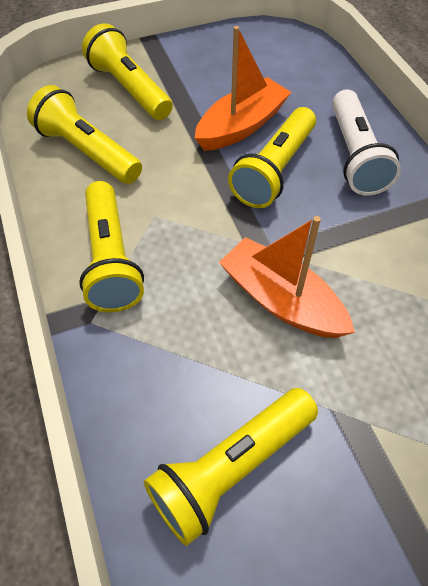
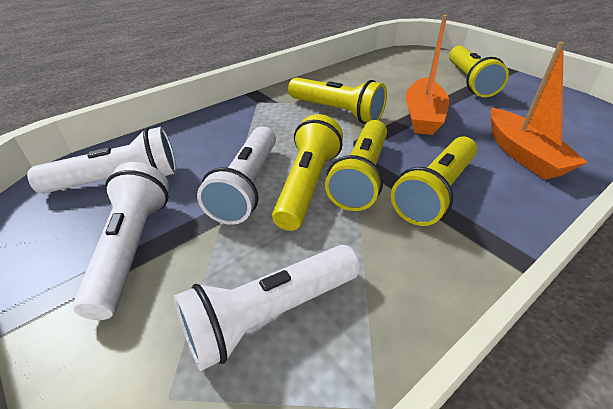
white flashlight: [332,89,401,196] = 1 -> [27,127,177,194] [73,162,169,320] [174,245,361,371] [197,126,276,225] = 4

